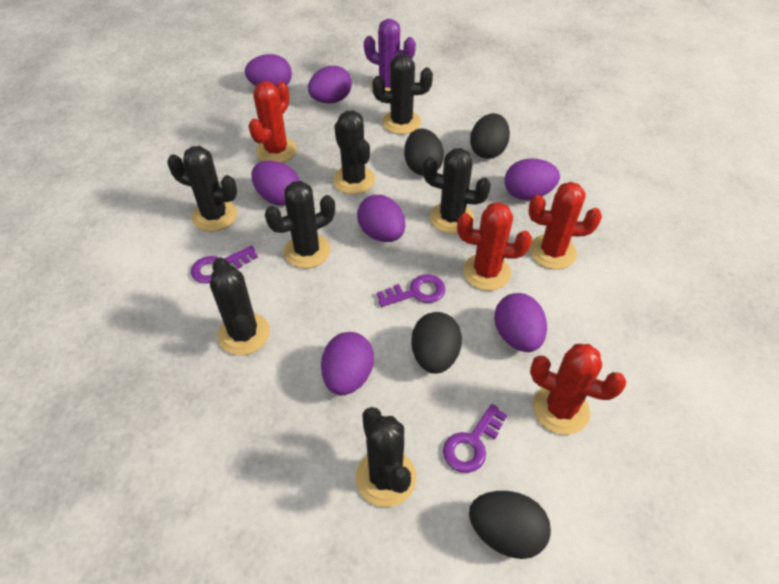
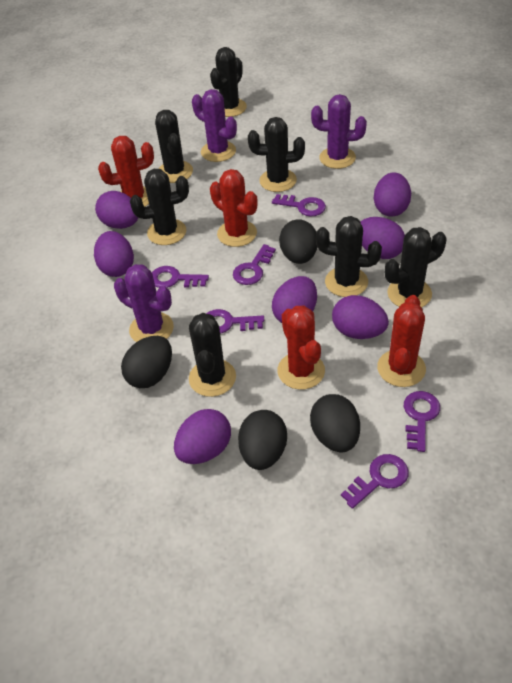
purple cactus: [364,19,416,91] = 1 -> [114,264,174,342] [192,89,237,162] [311,94,367,169] = 3
purple key: [191,246,258,283] [377,274,446,307] [443,404,507,473] = 3 -> [152,266,209,288] [206,309,264,334] [233,244,276,285] [272,194,326,216] [341,454,409,509] [404,391,440,452] = 6

